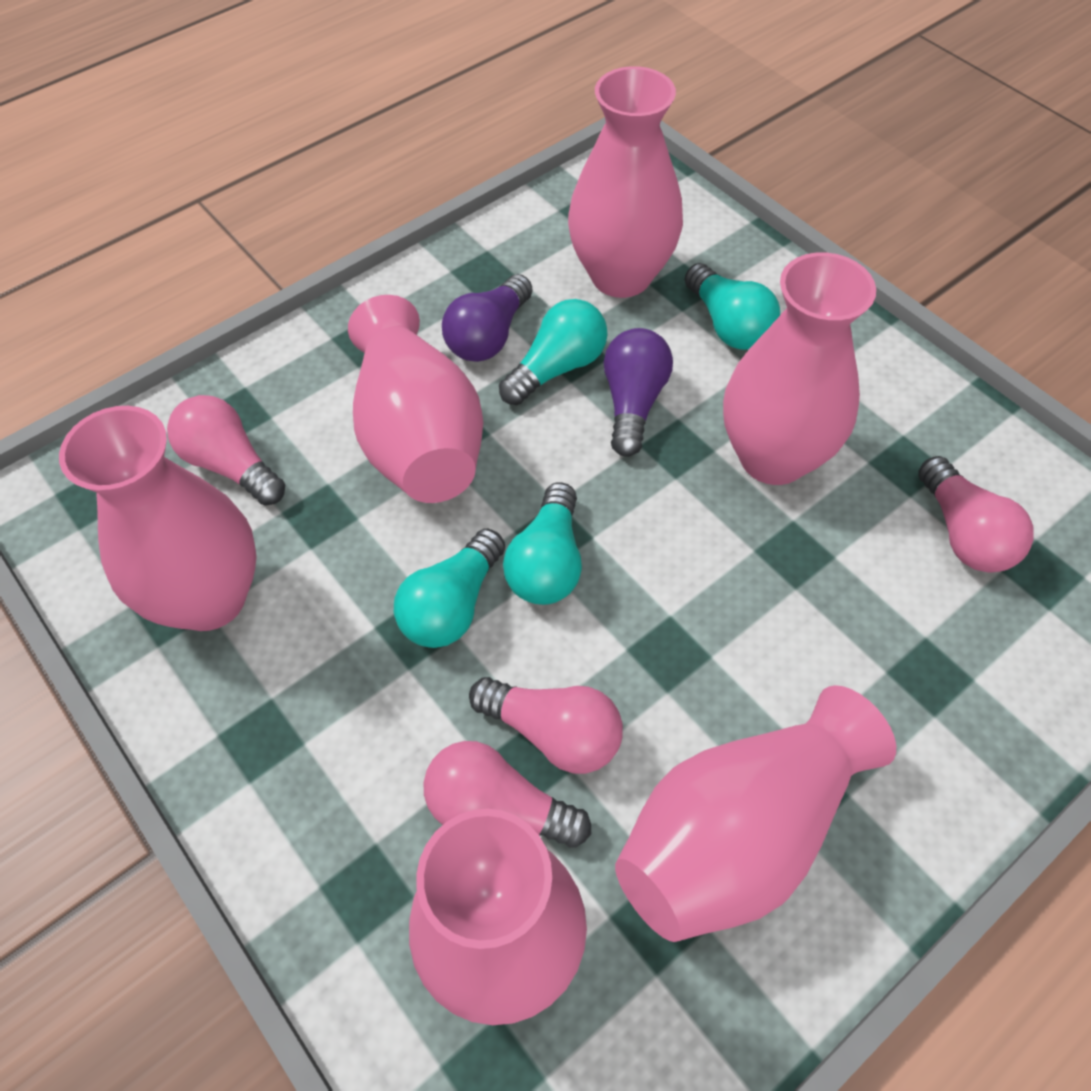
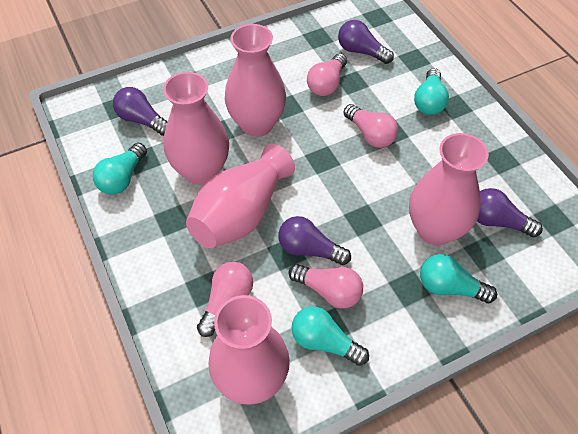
pink vase: [59,406,257,631] [348,295,483,503] [409,809,587,1025] [568,66,683,298] [615,685,896,942] [723,252,876,485] = 6 -> [163,72,229,185] [186,143,295,248] [209,295,290,405] [225,24,286,137] [409,133,489,245] = 5
purple light bulb: [442,274,533,362] [604,328,673,457] = 2 -> [113,87,167,136] [278,216,351,265] [338,20,394,64] [477,188,543,237] = 4

